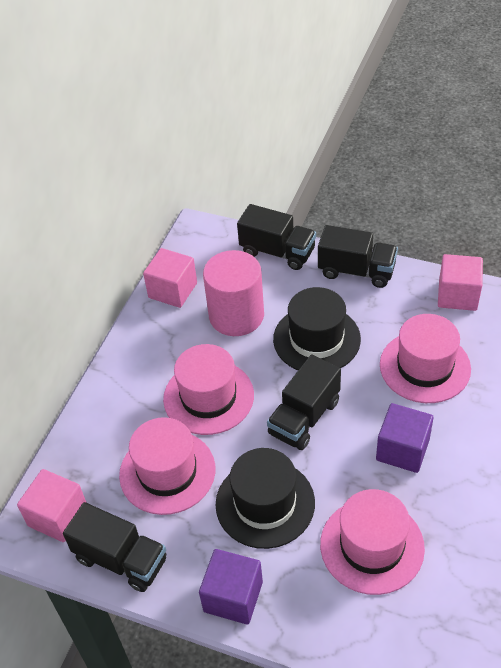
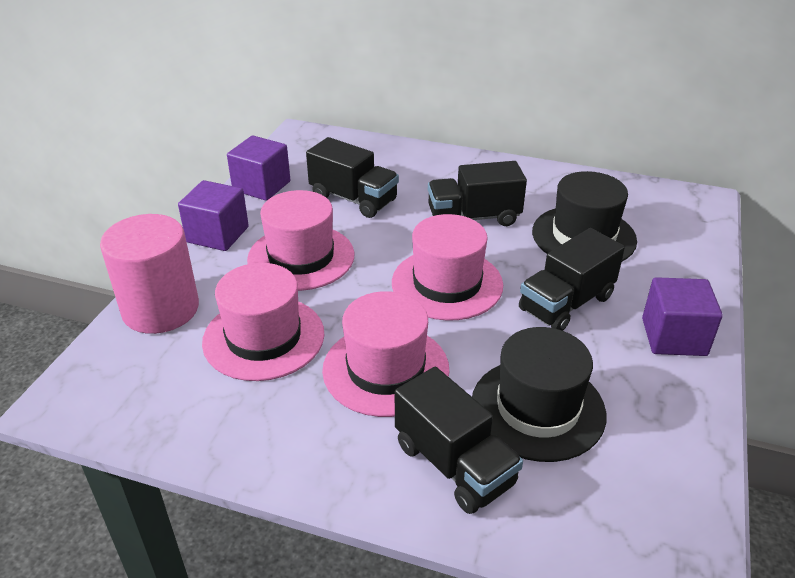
pink cube: [17,469,87,542] [143,248,197,308] [438,254,483,311] = 3 -> none = 0
purple cube: [199,549,263,624] [376,403,433,473] = 2 -> [178,180,249,251] [227,135,290,201] [642,277,723,356] = 3

